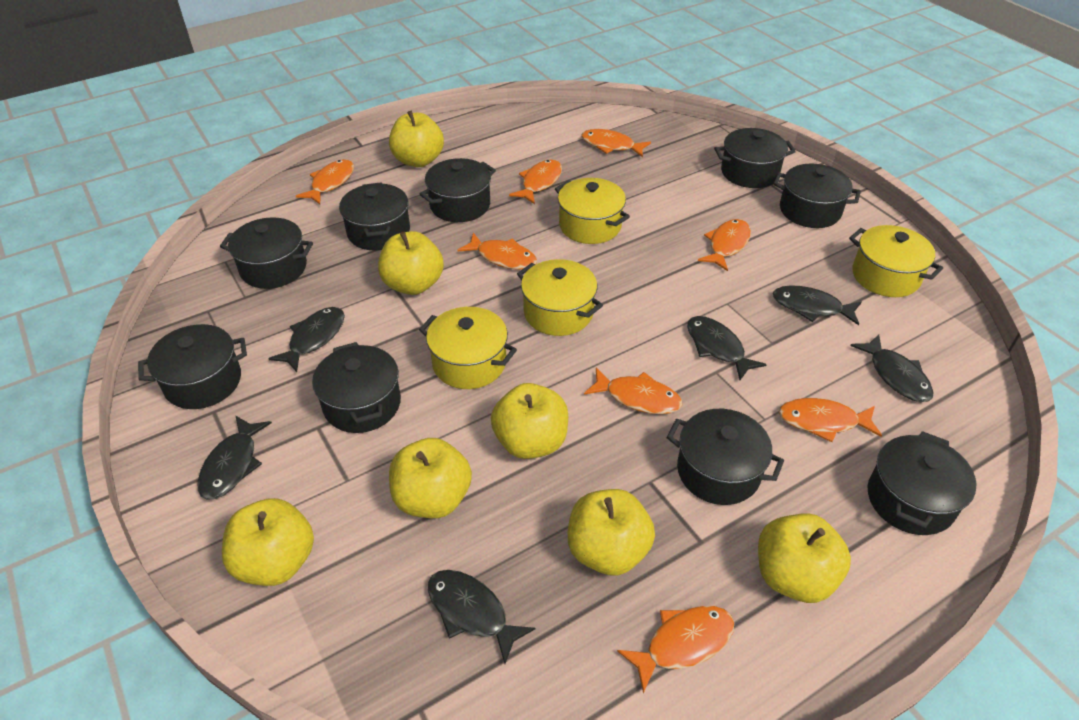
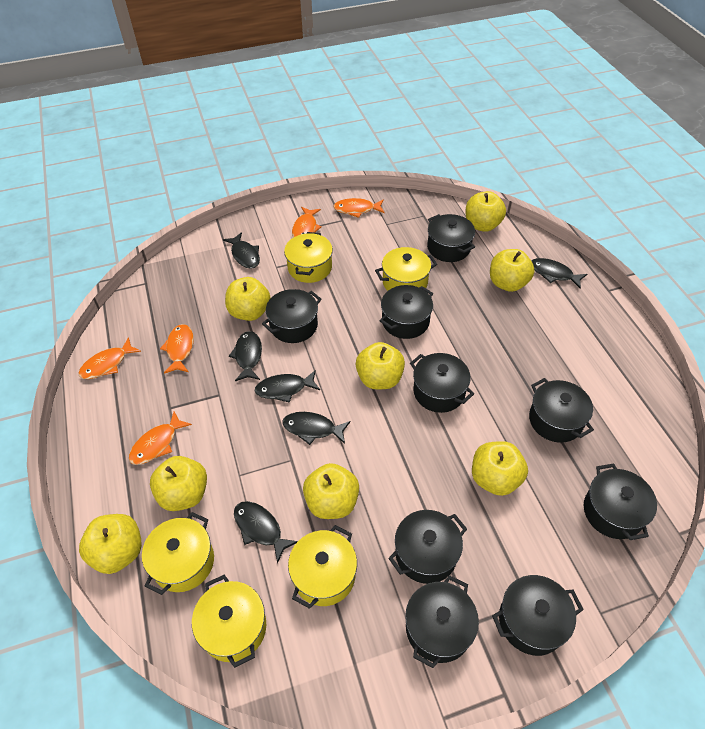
orange fish: [296,159,354,204] [457,233,537,270] [509,159,562,204] [581,129,651,157] [584,368,682,414] [617,606,734,693] [698,219,751,271] [779,398,882,442] = 8 -> [78,337,141,379] [129,412,192,465] [160,324,194,374] [292,207,322,238] [333,198,385,218] = 5
yellow apple: [222,498,314,586] [378,231,444,295] [389,111,444,167] [389,438,472,518] [491,383,568,459] [568,489,655,576] [758,513,851,603] = 7 -> [79,514,142,574] [150,456,207,511] [225,277,271,321] [303,463,359,519] [356,342,405,389] [466,191,506,232] [472,441,528,496] [490,249,535,292] = 8
yellow pot: [419,307,517,389] [517,259,603,336] [555,178,630,244] [849,225,943,297] = 4 -> [142,512,214,595] [192,575,266,668] [284,232,333,283] [288,525,357,609] [375,247,437,291] = 5

